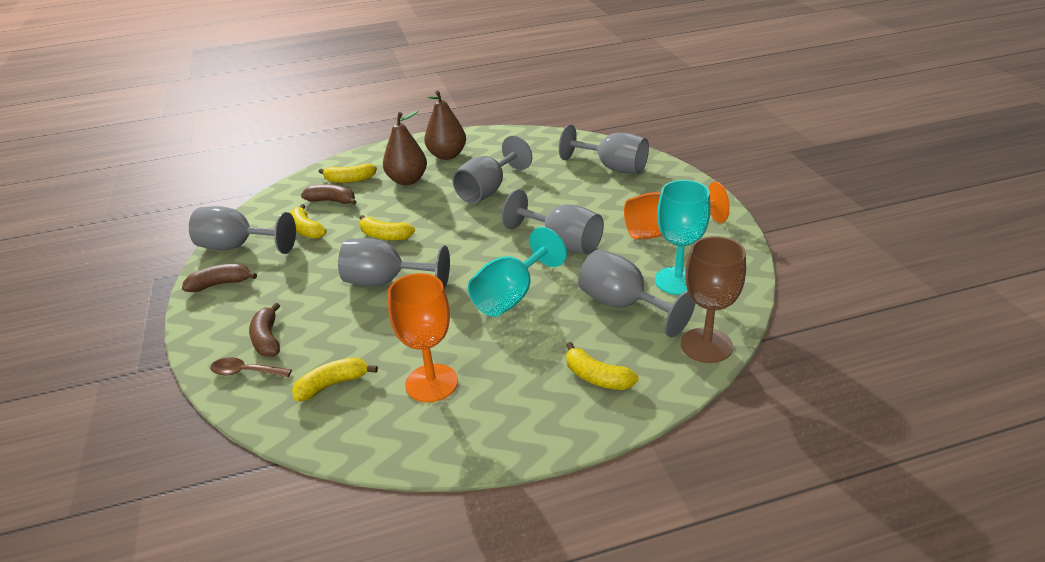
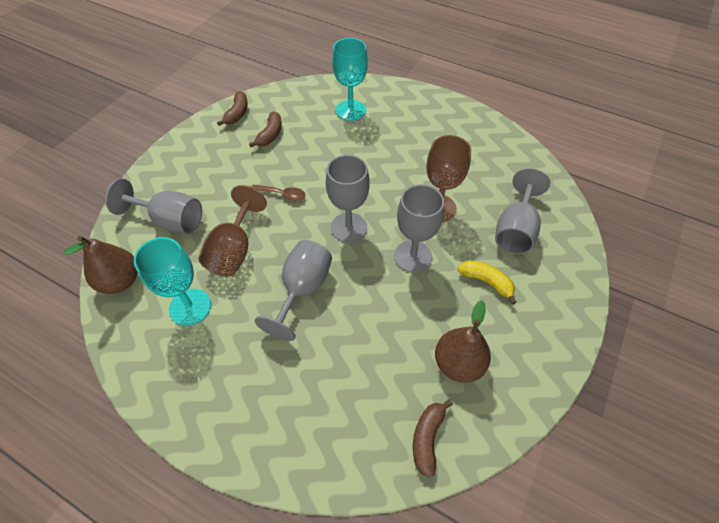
brown goblet: [681,236,746,363] = 1 -> [198,185,267,277] [427,135,471,222] = 2
grey goblet: [189,206,296,254] [338,238,450,289] [452,135,532,204] [502,189,604,255] [559,124,649,174] [578,249,695,337] = 6 -> [105,179,202,234] [255,240,332,341] [326,155,369,243] [394,184,444,273] [495,168,550,254] = 5
orange goblet: [388,273,458,402] [624,182,730,239] = 2 -> none = 0
yellow banana: [290,204,327,239] [292,357,378,401] [319,164,377,183] [359,215,415,240] [566,342,639,390] = 5 -> [458,260,516,304] = 1

